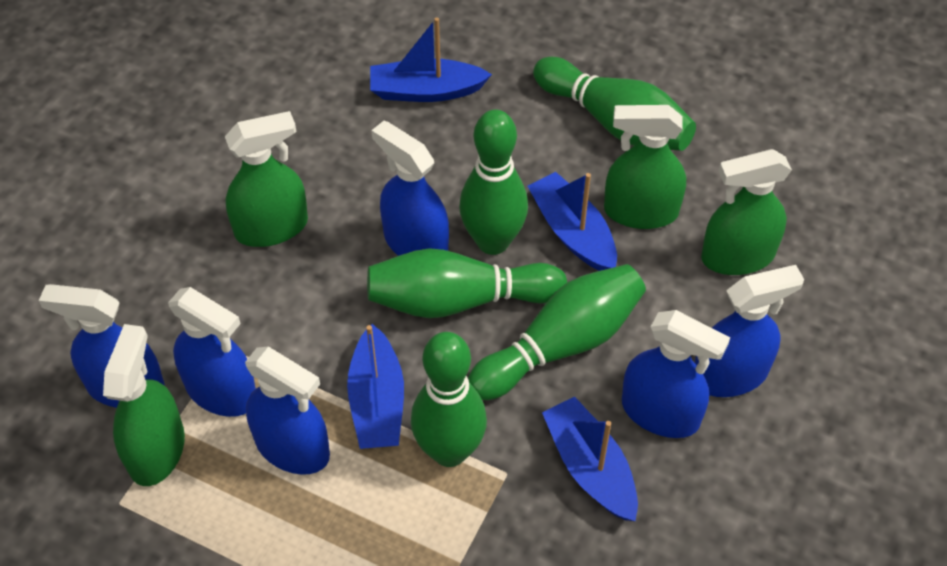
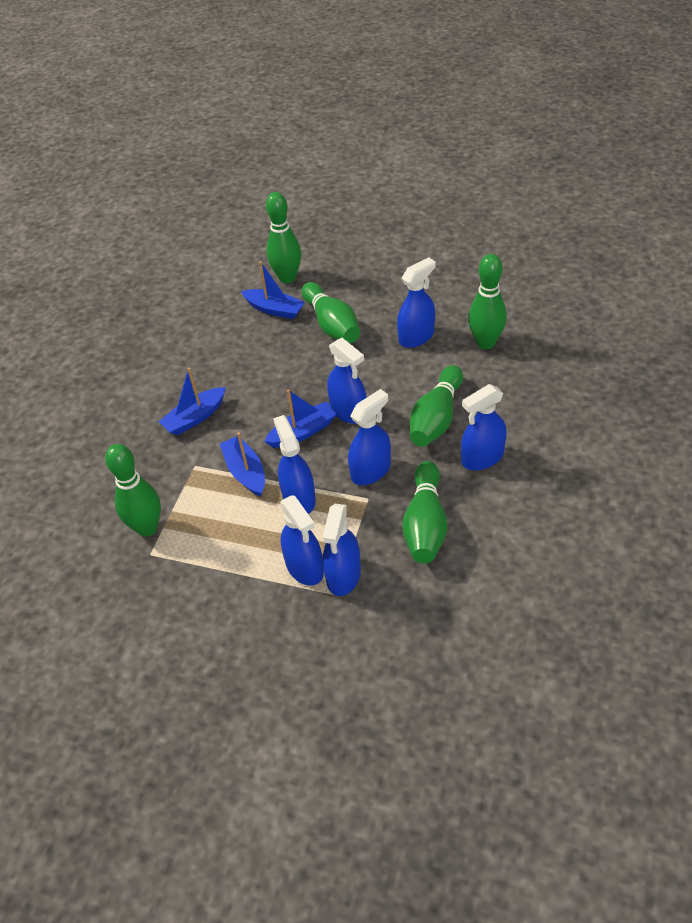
blue spray bottle: [39,284,165,408] [168,287,256,417] [245,346,330,474] [371,121,449,256] [622,310,730,438] [695,265,804,397] = 6 -> [273,415,316,514] [280,495,324,586] [323,504,361,596] [327,338,367,424] [348,389,391,485] [397,257,435,348] [461,384,507,470] = 7
green bowling pin: [367,248,567,318] [411,332,487,467] [459,109,528,255] [468,264,646,400] [533,57,696,151] = 5 -> [105,444,161,536] [266,192,301,283] [302,282,360,343] [402,461,447,564] [410,365,463,447] [468,254,507,349] = 6
green spray bottle: [103,324,185,486] [225,111,308,247] [604,105,686,229] [701,149,792,275] = 4 -> none = 0

